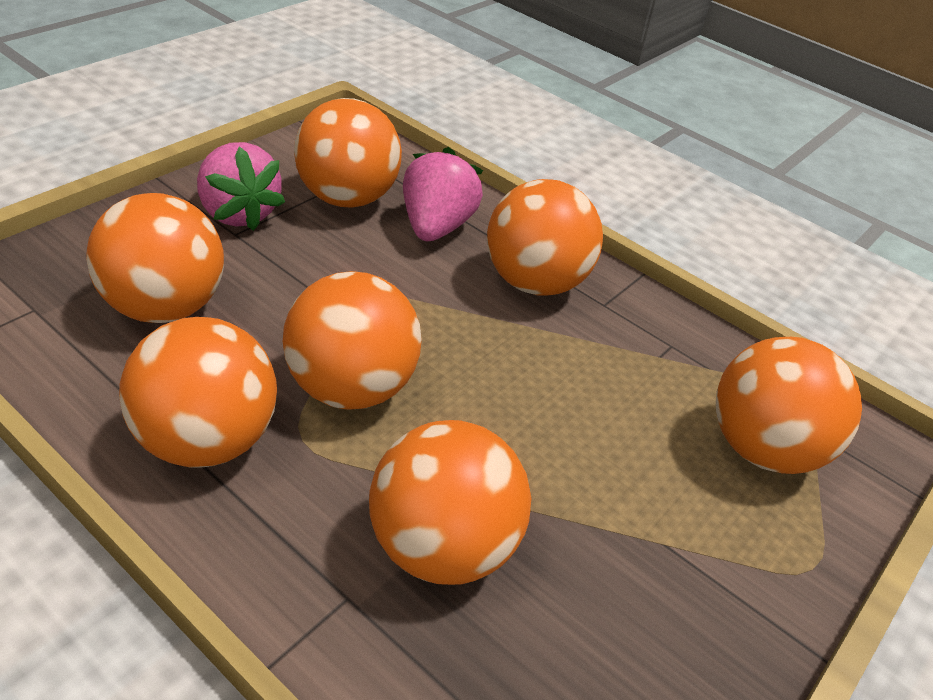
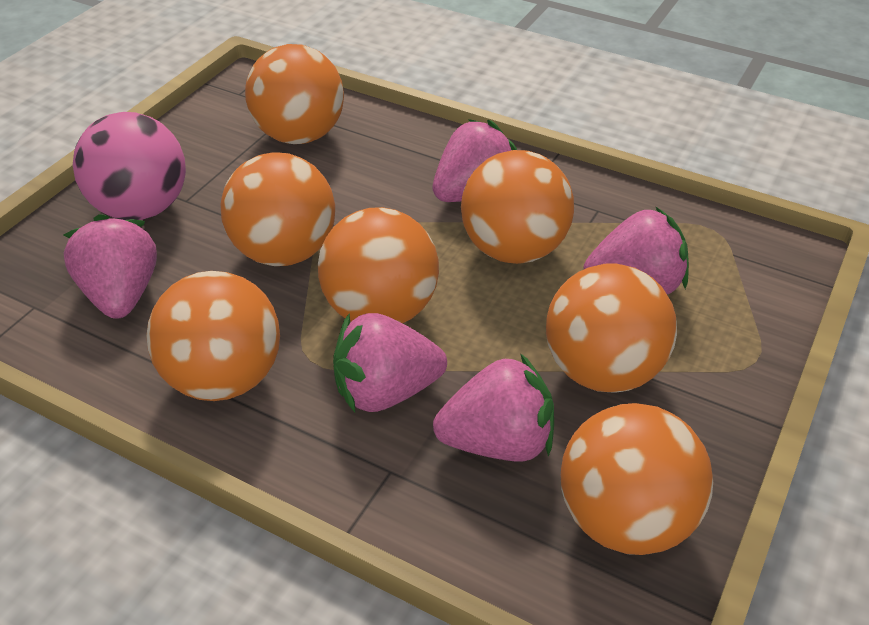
pink ball: none = 0 -> [73,112,186,220] = 1
pink strawberry: [197,142,285,231] [403,147,483,241] = 2 -> [63,214,157,319] [333,313,447,412] [433,119,517,202] [433,353,554,461] [584,206,689,294] = 5

